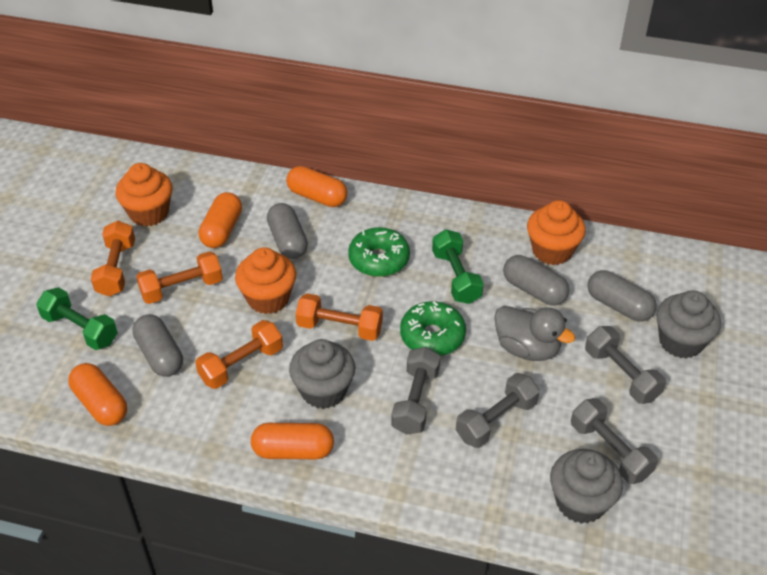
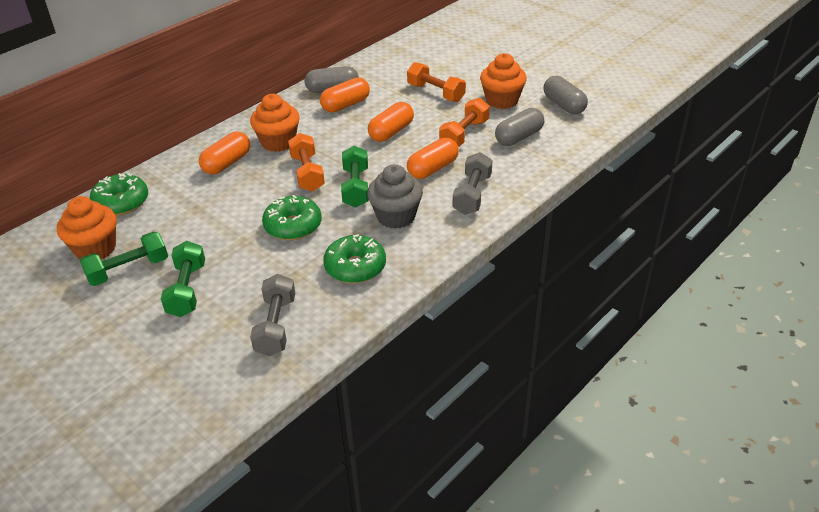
green donut: [348,227,410,277] [400,301,466,356] = 2 -> [90,173,148,216] [262,195,322,240] [323,234,386,283] = 3
green dumbbell: [36,287,118,350] [432,229,484,304] = 2 -> [80,232,168,286] [161,241,205,317] [341,146,369,207] = 3
grey capsule: [132,314,183,377] [267,203,308,259] [503,255,569,306] [587,270,657,322] = 4 -> [305,66,359,93] [495,108,544,146] [543,76,588,114] = 3
grey cupcake: [289,339,355,409] [550,449,623,524] [656,290,721,358] = 3 -> [367,164,423,229] = 1
grey duck: [494,306,575,361] = 1 -> none = 0
grey dumbbell: [391,347,440,435] [456,373,540,448] [571,398,658,484] [585,326,666,404] = 4 -> [250,274,295,356] [453,152,492,215] = 2
orange dumbbell: [91,221,135,296] [136,251,223,304] [195,320,283,389] [296,293,383,341] = 4 -> [288,133,325,191] [407,62,466,102] [439,98,490,147] = 3

